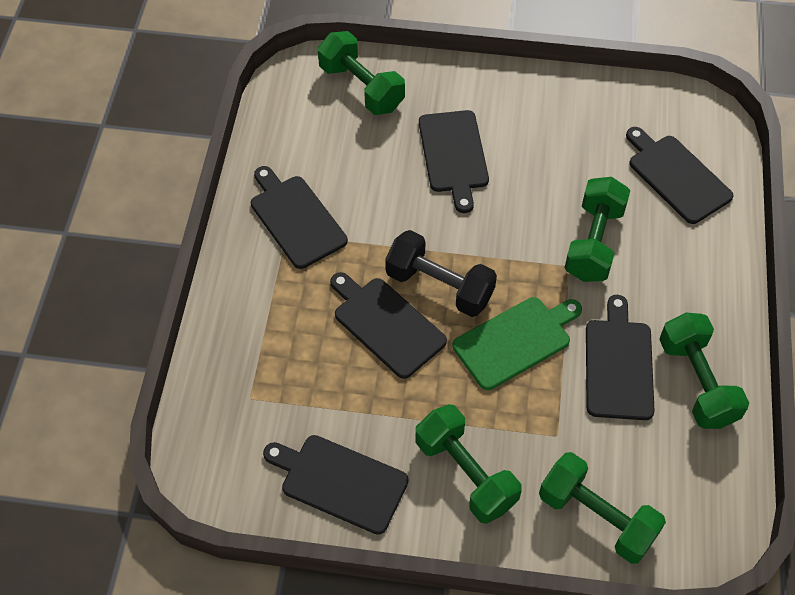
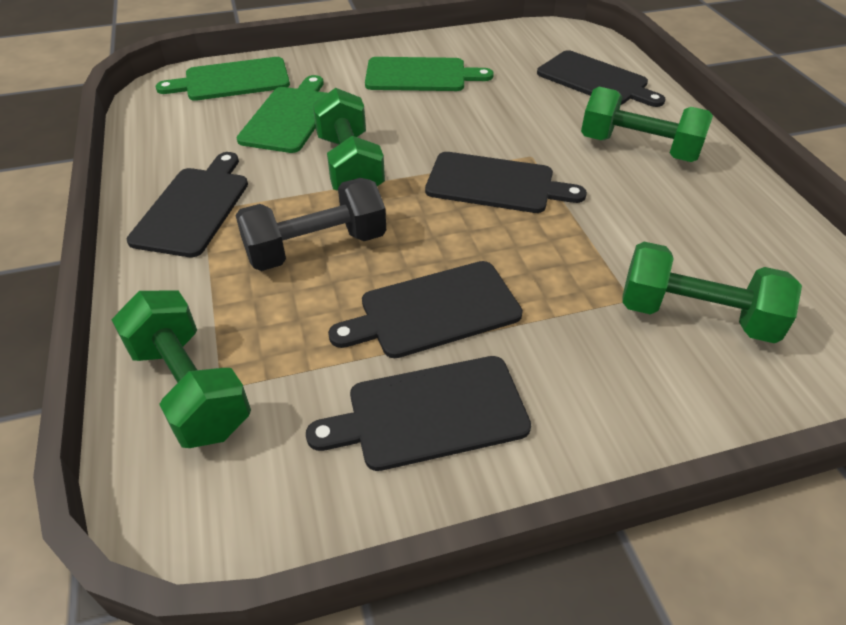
black cutting board: [251,166,348,269] [263,435,409,535] [330,272,447,379] [419,110,489,213] [586,295,655,420] [626,127,734,224] = 6 -> [127,152,248,257] [306,356,531,471] [328,261,523,358] [425,152,587,213] [537,50,665,107] = 5
green cutting board: [453,297,582,390] = 1 -> [155,57,290,101] [236,75,327,153] [365,57,494,91] = 3
green dumbbell: [318,31,405,115] [416,404,522,524] [539,452,666,564] [564,177,630,282] [659,313,749,429] = 5 -> [112,290,251,448] [313,88,385,191] [581,87,713,162] [622,242,802,343] = 4

